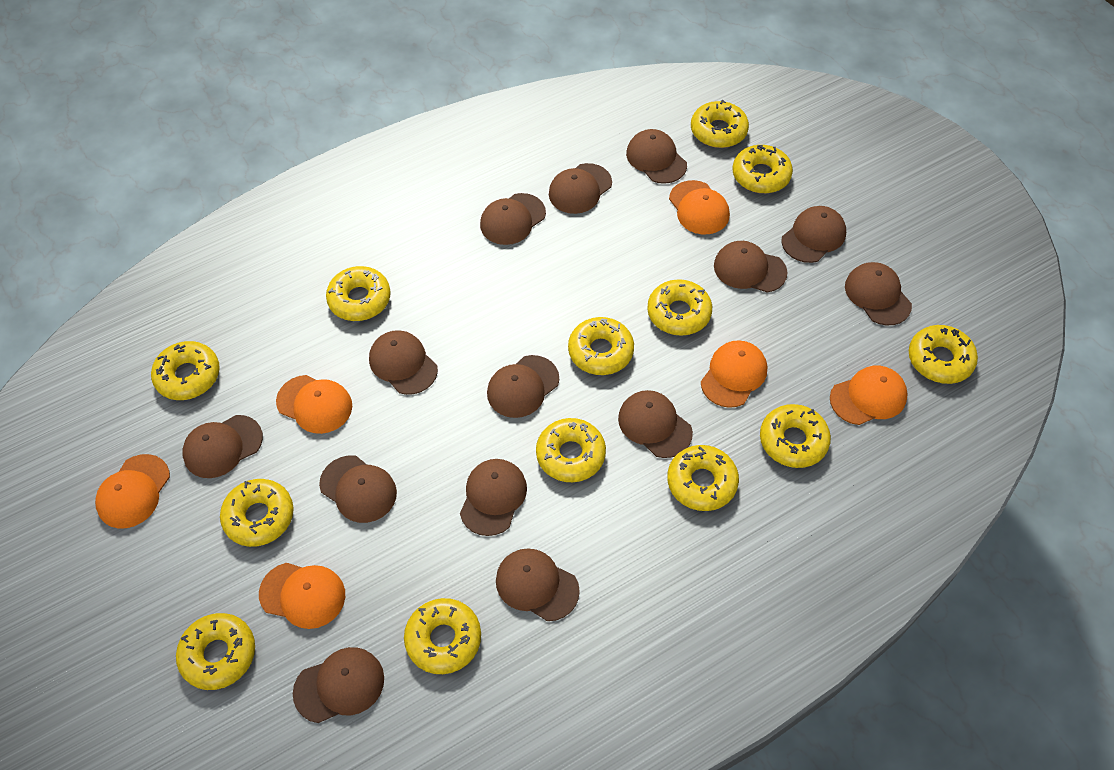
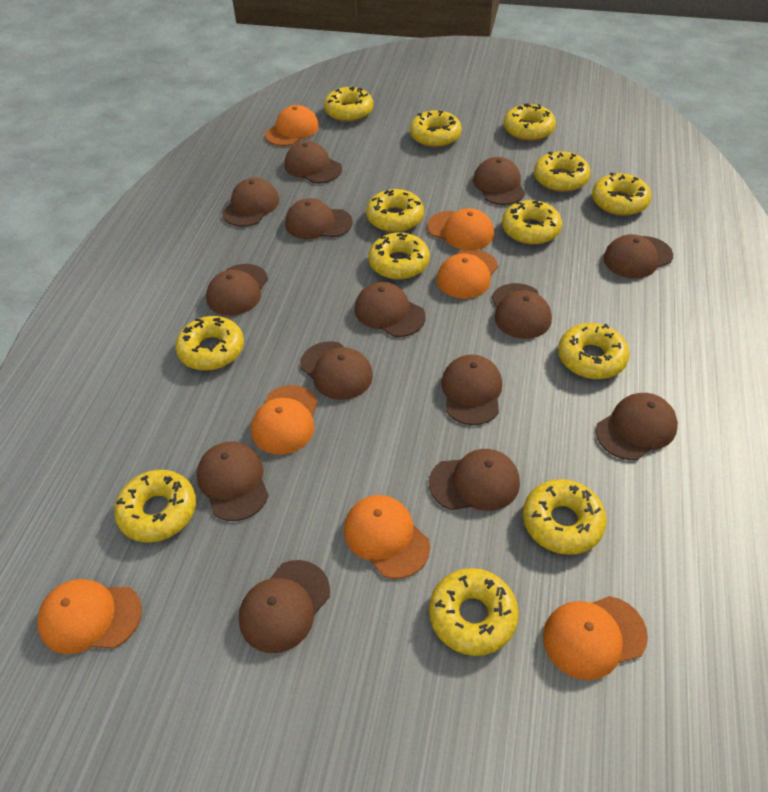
orange cap: [95,454,170,529] [259,563,345,629] [276,375,352,434] [669,180,730,235] [701,340,767,408] [830,366,908,425] = 6 -> [37,579,142,654] [251,385,318,455] [265,105,319,146] [344,495,430,579] [427,208,494,250] [436,249,498,299] [543,596,648,680] = 7

